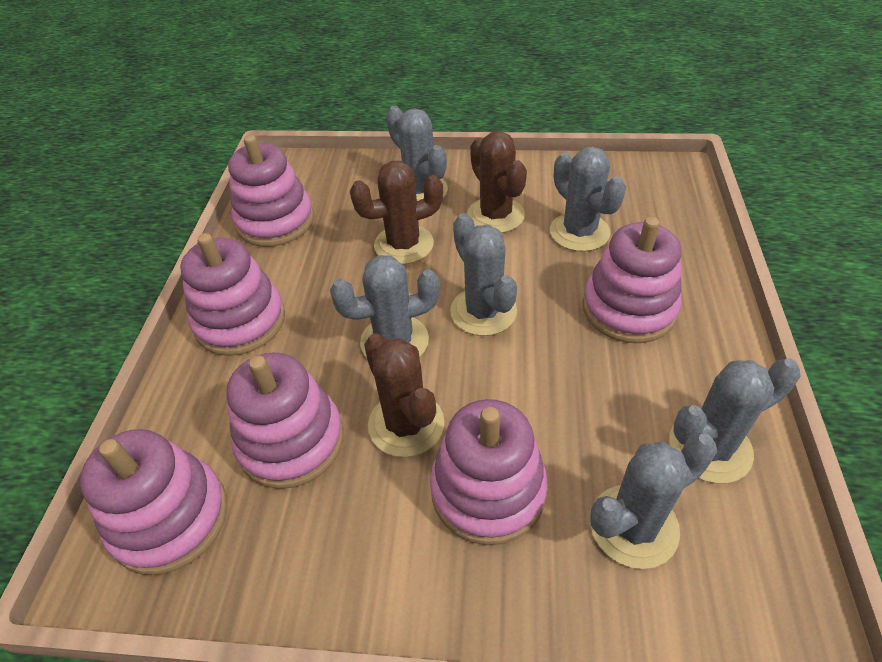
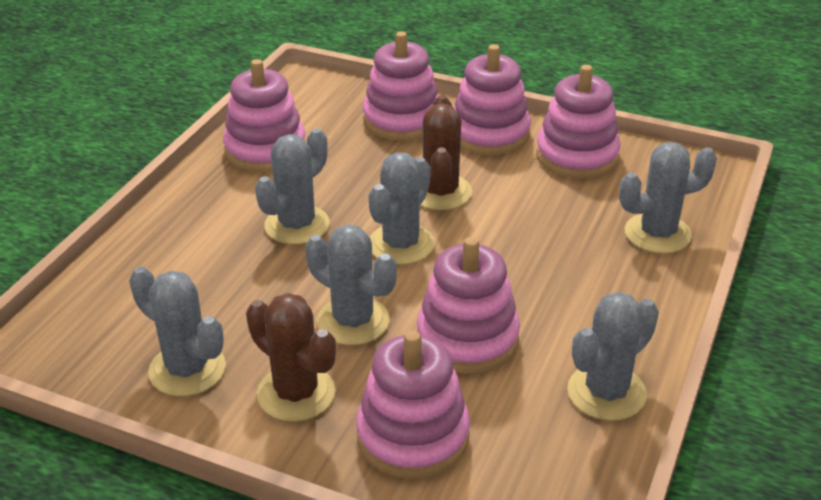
brown cactus: [350,161,443,264] [364,333,445,457] [467,131,527,233] = 3 -> [246,293,336,422] [421,95,472,210] = 2

